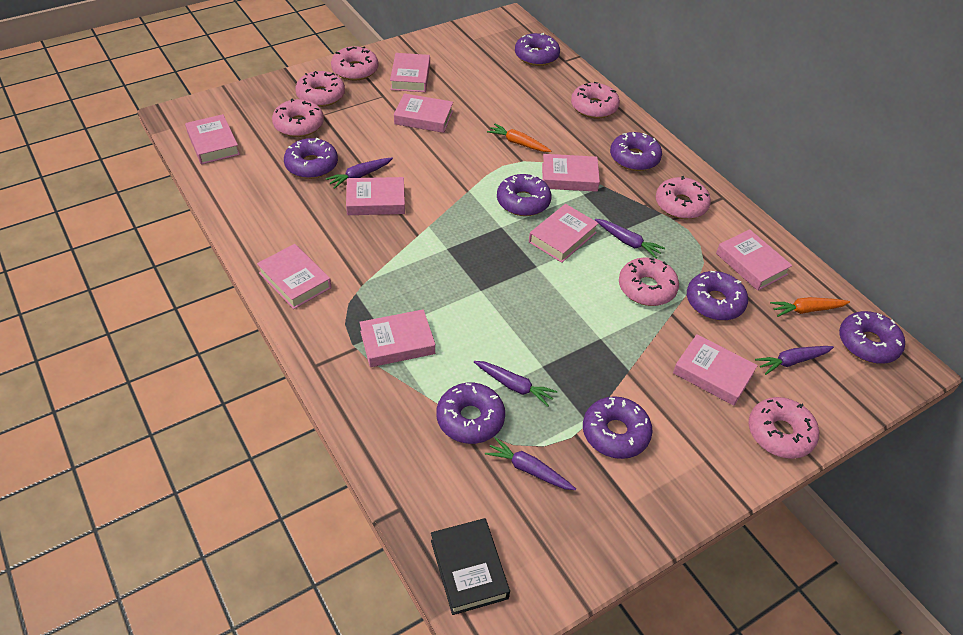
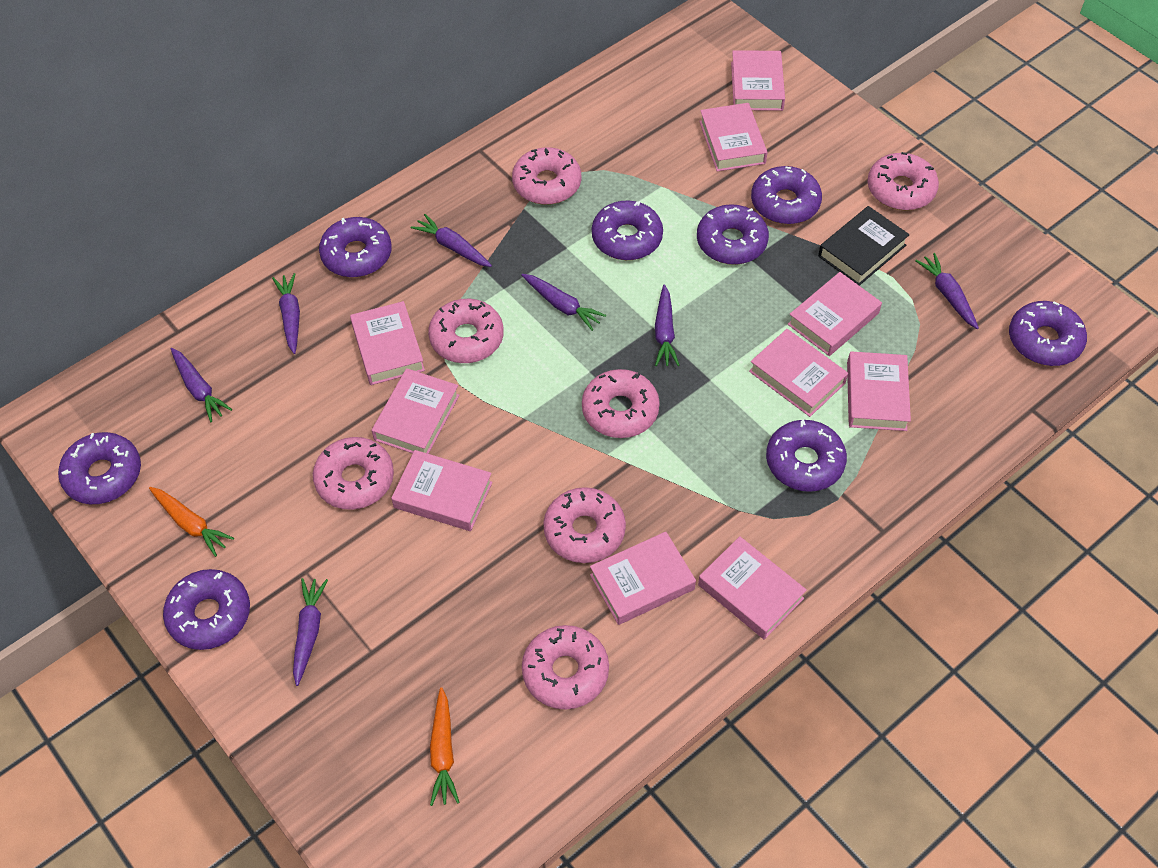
purple carrot: [326,158,393,189] [474,361,557,407] [485,437,576,490] [595,219,665,259] [755,346,834,375] = 5 -> [171,348,232,422] [272,273,300,354] [293,578,328,686] [411,214,492,267] [522,274,606,331] [655,284,680,366] [915,253,979,329] = 7

